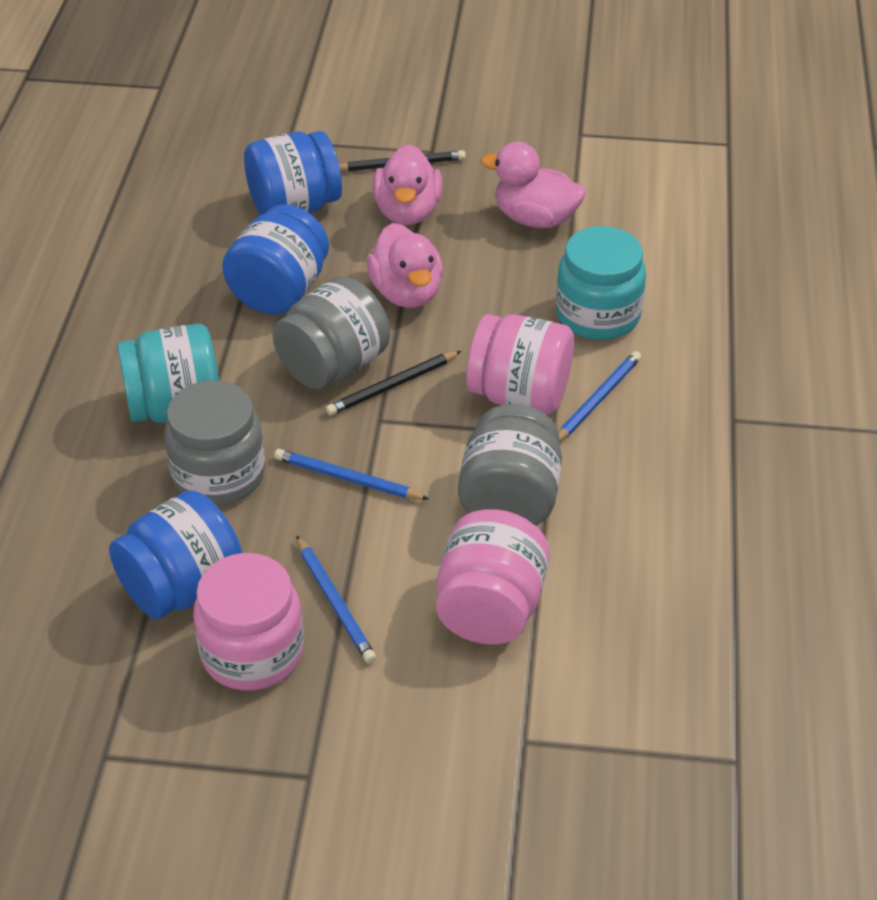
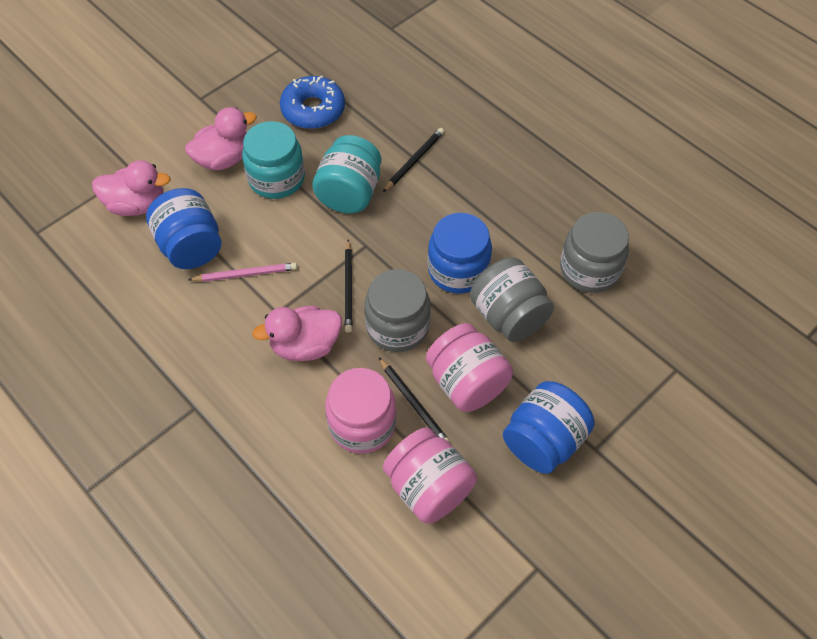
black pencil: [326,351,461,416] [339,150,466,171] = 2 -> [344,239,353,333] [379,358,450,443] [383,128,444,192] = 3
blue donut: none = 0 -> [280,76,345,129] = 1
blue pencil: [274,449,429,500] [296,536,376,663] [558,351,641,442] = 3 -> none = 0
pink pencil: none = 0 -> [188,263,297,282] = 1

